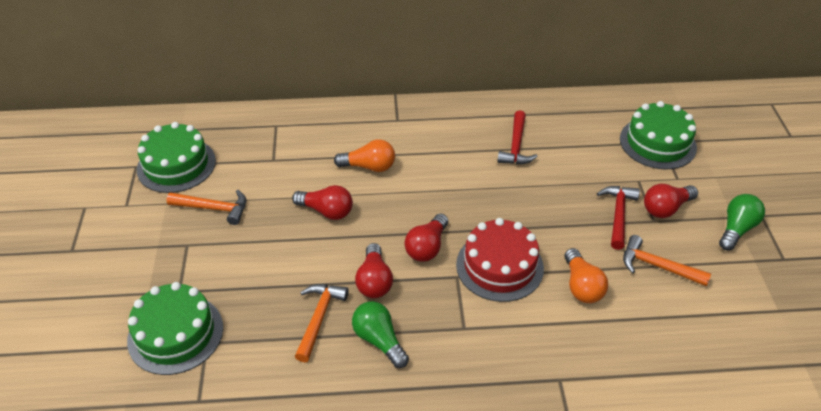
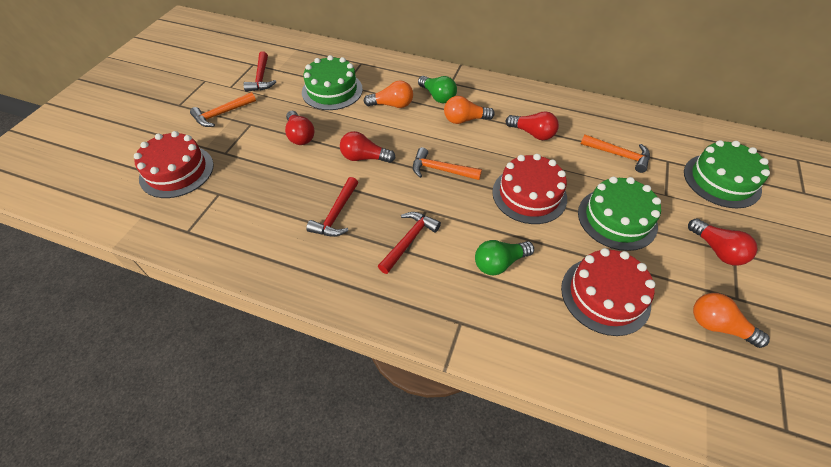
orange light bulb: [334,139,395,172] [564,248,608,303] = 2 -> [363,80,413,108] [444,96,495,124] [693,293,770,348] = 3
red cake: [456,218,544,302] = 1 -> [134,131,214,198] [492,154,567,224] [561,248,655,336] = 3
red hammer: [497,110,538,165] [597,186,640,250] = 2 -> [244,51,276,92] [306,177,358,237] [378,212,441,274] = 3

